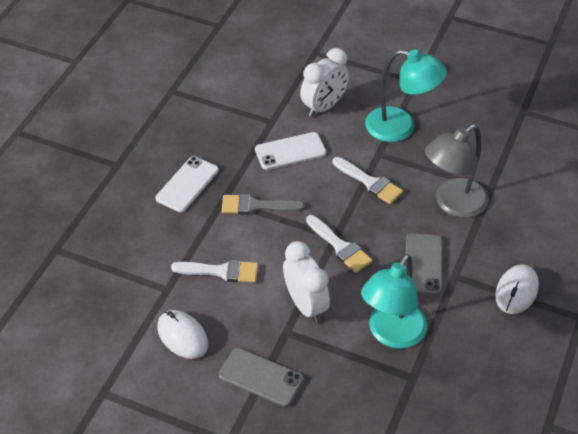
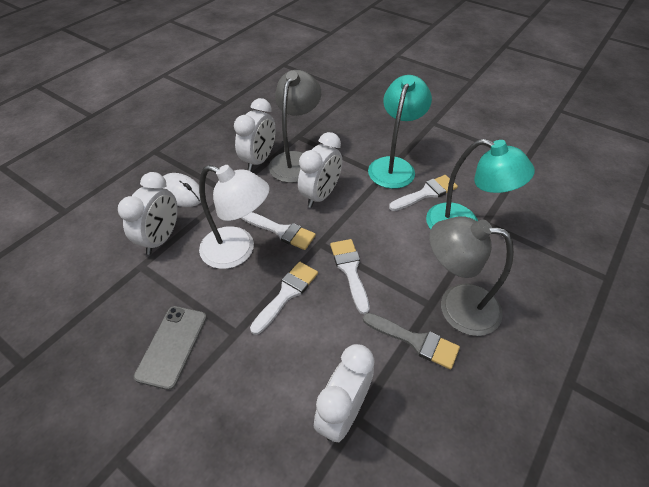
grey lamp: [425,125,489,218] = 1 -> [269,70,321,183] [429,216,514,336] = 2
grey phone: [219,348,304,407] [405,233,443,295] = 2 -> [134,306,207,390] = 1
white brush: [171,260,258,283] [306,215,372,273] [333,157,403,204] = 3 -> [241,212,316,250] [250,262,318,335] [330,239,370,314] [389,175,458,211] = 4
white clock: [283,241,330,323] [300,48,349,117] = 2 -> [118,172,178,255] [234,98,276,171] [298,132,342,208] [314,344,375,442] = 4
white lamp: none = 0 -> [199,165,270,269] = 1
white mouse: [157,310,208,359] [495,264,539,314] = 2 -> [163,173,201,207] = 1
white phone: [155,156,219,212] [255,132,326,170] = 2 -> none = 0

